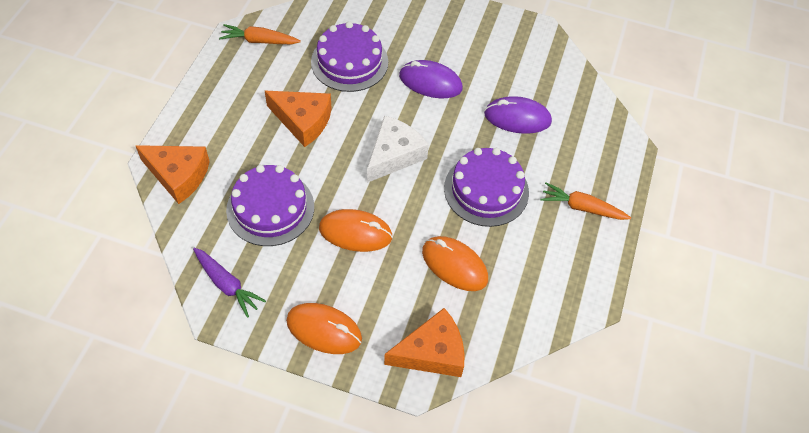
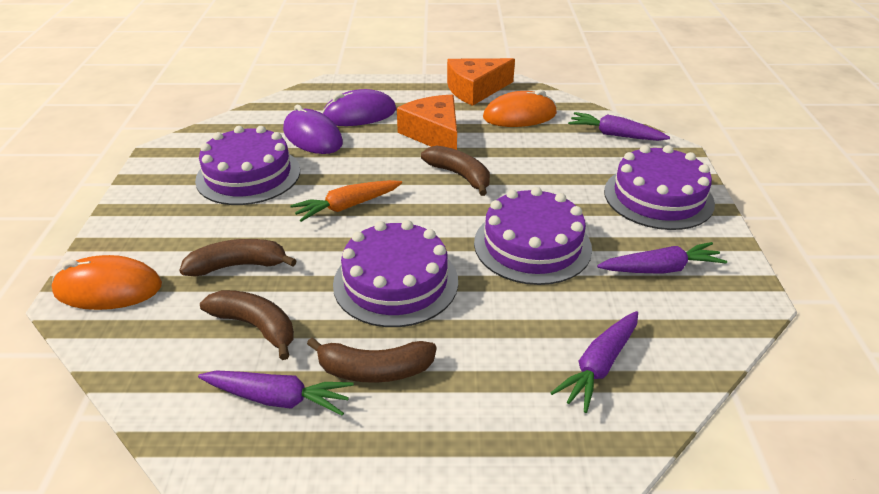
brown banana: none = 0 -> [179,239,297,276] [200,290,294,360] [307,338,437,383] [421,145,490,196] = 4
orange carrot: [219,24,301,44] [540,183,631,220] = 2 -> [290,180,402,222] = 1
orange cheese: [135,145,210,204] [265,91,332,147] [384,308,465,377] = 3 -> [397,95,457,150] [447,58,515,106] = 2
orange mouse: [286,303,362,354] [319,209,393,252] [422,236,488,291] = 3 -> [51,255,162,310] [483,90,557,127] = 2
purple cake: [226,165,314,246] [311,21,388,92] [444,148,529,227] = 3 -> [195,126,300,205] [333,220,458,327] [474,187,592,285] [604,145,715,230] = 4
purple carrot: [193,247,266,318] = 1 -> [198,370,353,416] [550,311,638,413] [568,112,670,141] [597,242,727,274] = 4
white cheese: [367,116,429,183] = 1 -> none = 0

